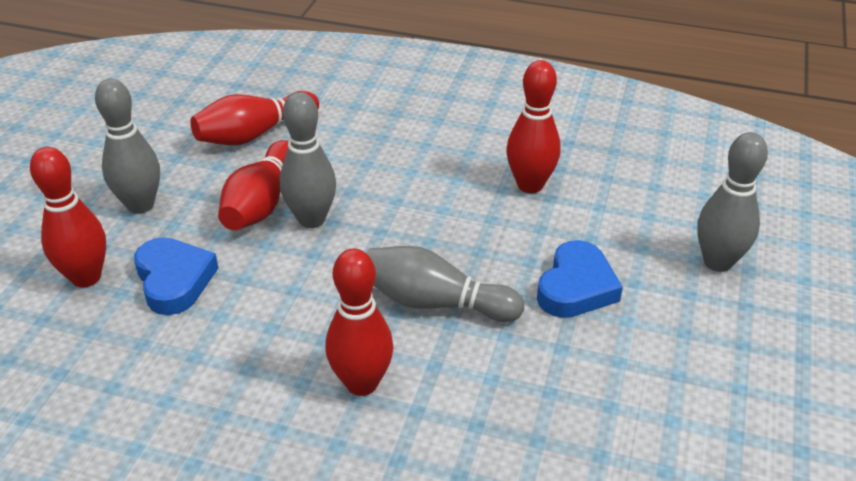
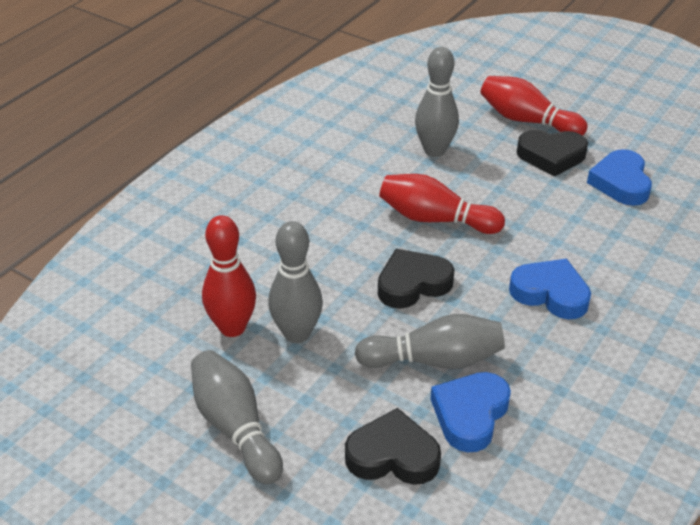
black heart: none = 0 -> [345,408,441,485] [378,249,455,309] [517,130,588,177] = 3
blue heart: [134,237,218,315] [537,240,623,318] = 2 -> [431,372,511,452] [509,259,591,319] [587,149,652,206] = 3
red bowling pin: [30,147,106,288] [190,91,319,145] [218,140,289,230] [325,249,394,396] [506,60,561,193] = 5 -> [202,215,256,337] [379,174,505,234] [480,76,588,136] = 3

